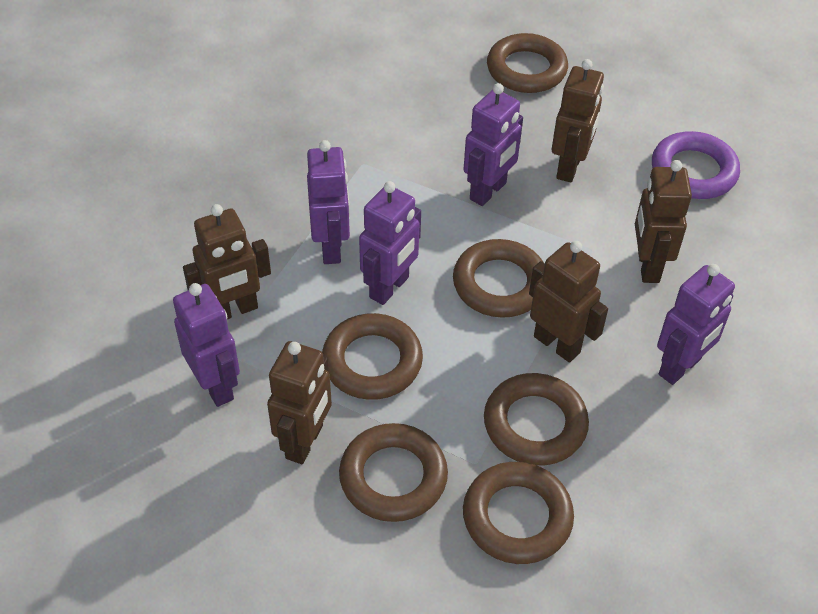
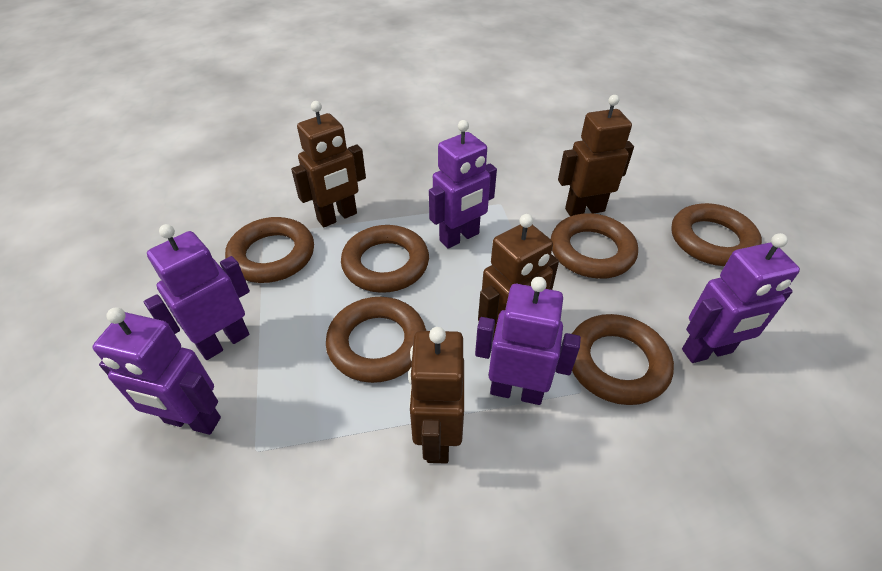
brown robot: [183,204,271,319] [267,341,332,464] [529,241,608,362] [552,59,604,183] [635,160,692,283] = 5 -> [291,101,366,227] [408,327,464,463] [478,214,559,339] [558,95,634,216] = 4
purple ring: [652,131,740,199] = 1 -> none = 0

